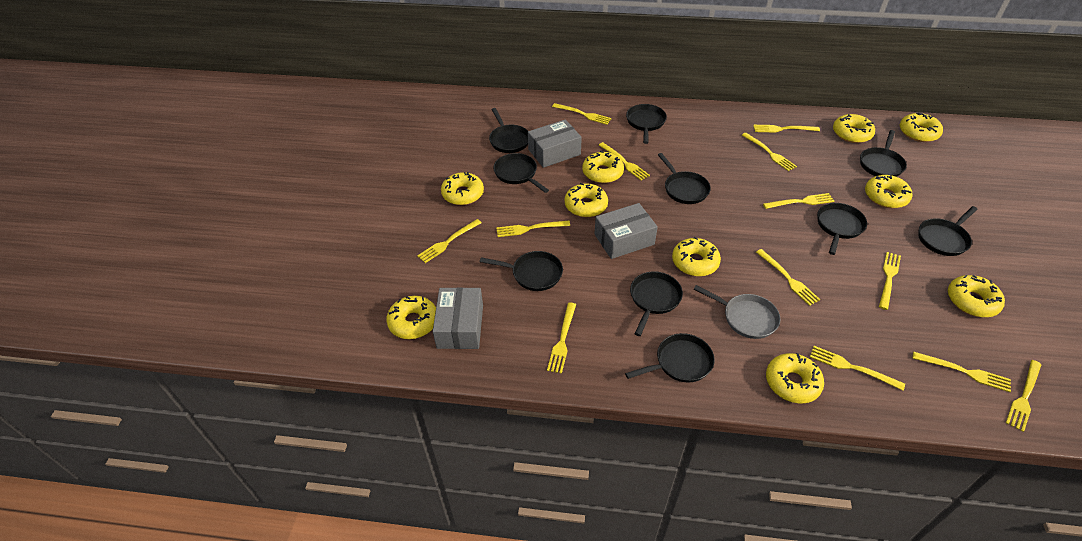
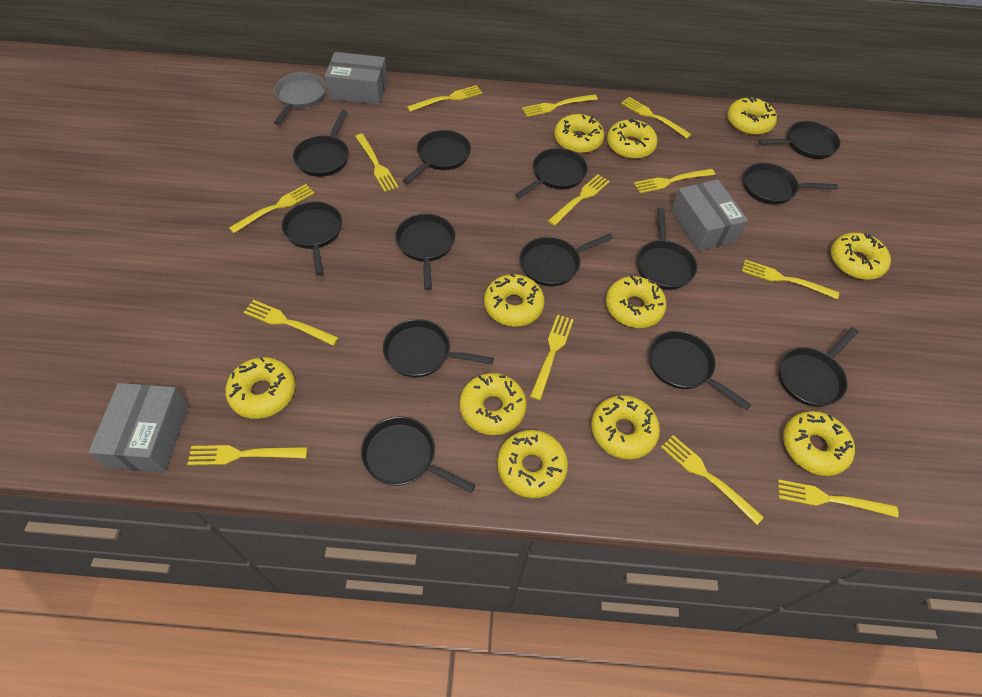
black pan: [480,251,563,291] [489,108,528,153] [493,153,549,193] [625,333,715,383] [626,104,667,144] [630,271,683,336] [658,153,711,204] [817,203,867,255] [860,130,907,177] [918,206,978,256] = 10 -> [282,201,342,276] [293,110,349,177] [361,417,476,493] [383,319,494,378] [395,213,455,290] [403,130,471,184] [515,148,588,198] [520,233,613,286] [637,208,697,290] [649,331,751,410] [743,163,838,205] [758,121,841,159] [778,327,858,407] = 13
yellow donut: [386,296,436,339] [441,172,484,205] [565,183,608,217] [582,151,624,183] [672,237,721,276] [766,353,824,403] [833,114,875,143] [865,175,912,208] [900,112,943,142] [948,275,1005,317] = 10 -> [225,357,295,419] [459,373,527,435] [484,273,545,327] [497,430,568,498] [554,114,604,153] [591,395,660,460] [606,275,667,328] [607,118,658,159] [727,96,777,135] [783,411,855,476] [831,233,891,280] = 11

